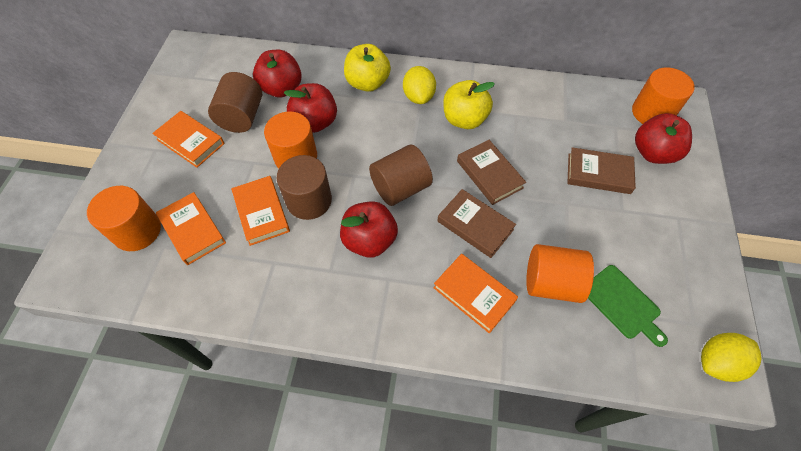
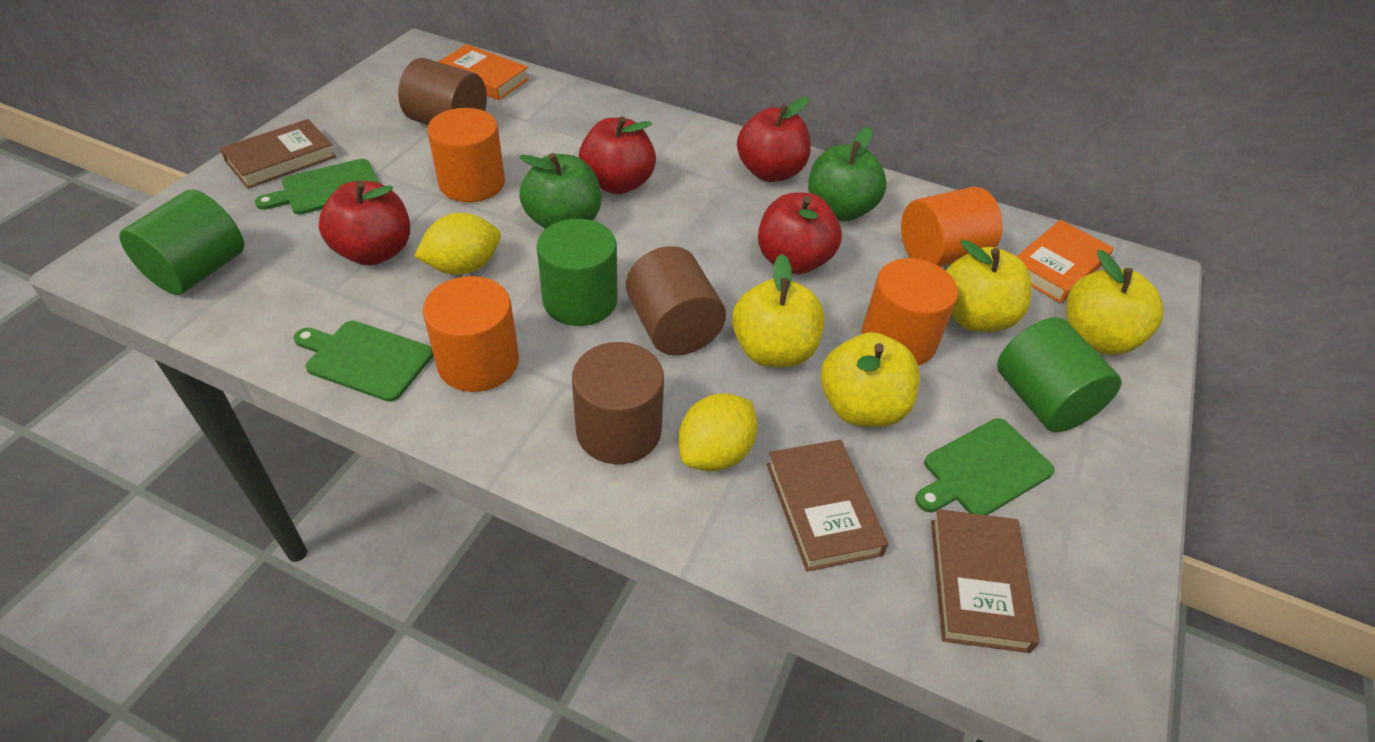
green apple: none = 0 -> [519,153,601,229] [808,127,887,222] = 2
green cutting board: [588,265,668,347] = 1 -> [255,159,380,215] [293,321,433,402] [915,418,1055,515] = 3
green cylinder: none = 0 -> [119,190,244,295] [537,219,618,326] [997,317,1122,432] = 3
orange book: [152,111,225,168] [156,192,226,265] [231,176,290,246] [433,254,518,333] = 4 -> [438,44,529,100] [1017,220,1114,303] = 2
yellow apple: [344,44,391,92] [443,80,495,129] = 2 -> [732,254,825,368] [821,332,920,427] [946,240,1031,332] [1066,250,1164,355] = 4

